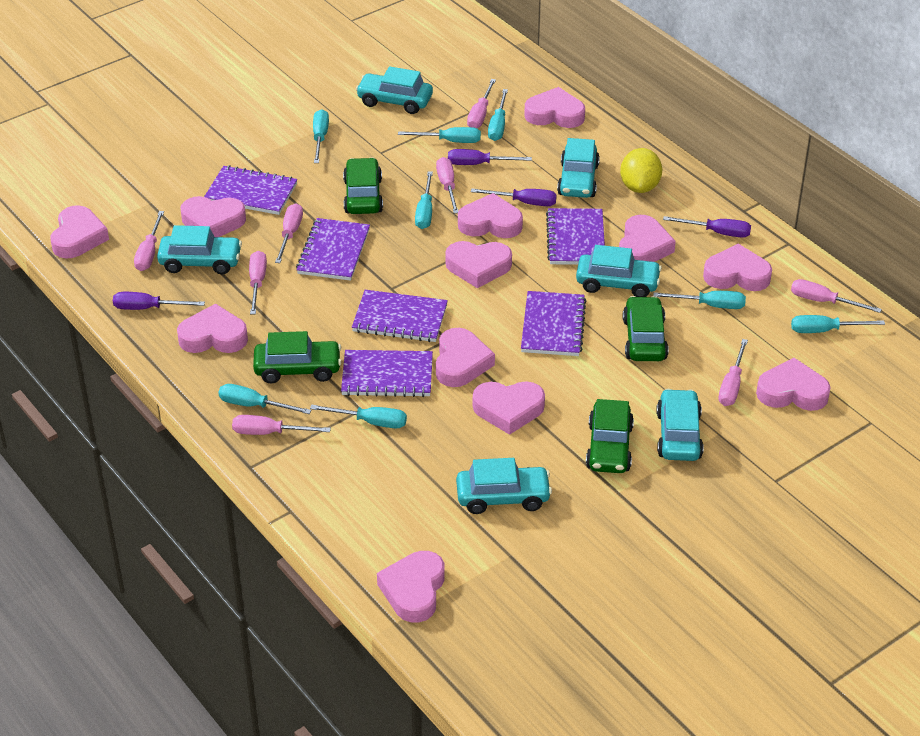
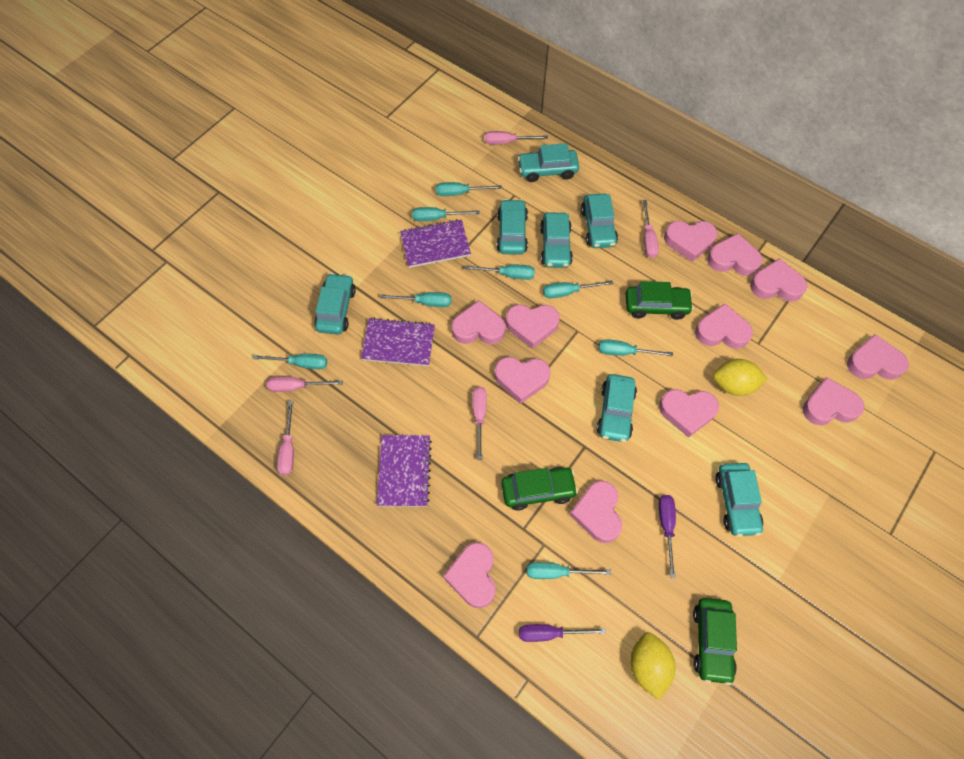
green car: [253,331,342,383] [343,158,383,214] [586,399,634,473] [623,296,669,361] = 4 -> [501,467,578,511] [626,281,694,320] [693,598,737,685] = 3
pink screwdriver: [134,211,164,271] [232,415,331,435] [249,251,267,314] [275,203,303,263] [436,157,459,214] [467,79,496,128] [718,339,748,406] [791,279,882,313] = 8 -> [266,377,343,392] [277,401,294,475] [472,386,487,460] [484,131,548,144] [643,200,659,258] = 5
purple notebook: [204,165,297,215] [296,218,370,281] [341,350,433,397] [352,290,448,342] [521,291,586,356] [546,208,605,265] = 6 -> [361,318,435,366] [377,435,432,507] [400,219,471,268] = 3
purple screwdriver: [113,292,205,310] [448,149,532,165] [471,188,557,206] [663,216,751,238] = 4 -> [519,624,606,642] [659,495,676,578] = 2
turquoise car: [157,225,242,274] [356,66,433,114] [456,458,552,514] [557,138,600,198] [576,245,662,297] [656,389,704,461] = 6 -> [314,273,356,334] [497,199,528,255] [518,143,579,182] [540,213,573,268] [581,194,618,248] [597,374,637,442] [715,463,763,537] = 7
yellow lemon: [620,148,662,193] = 1 -> [630,632,675,700] [713,359,767,396] = 2

